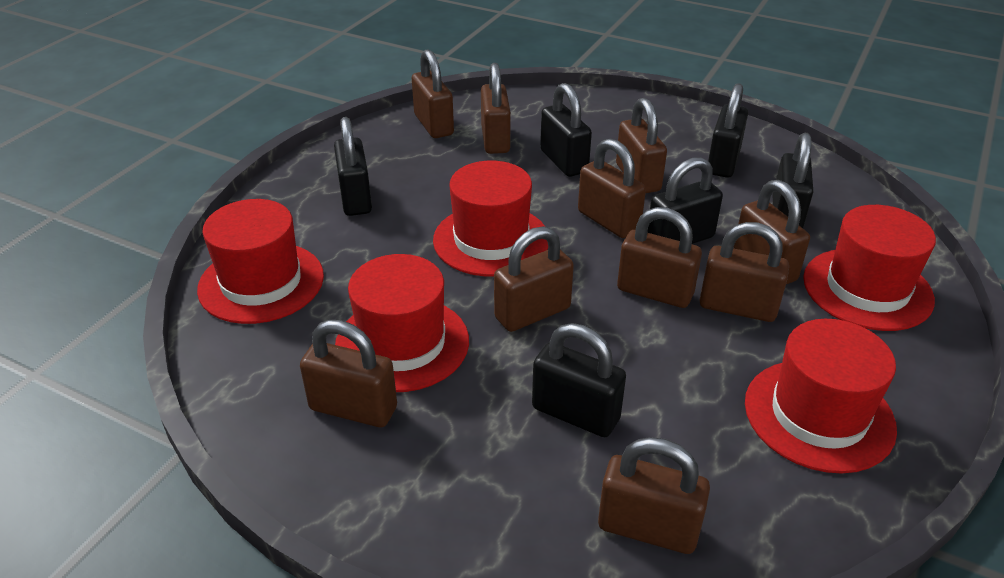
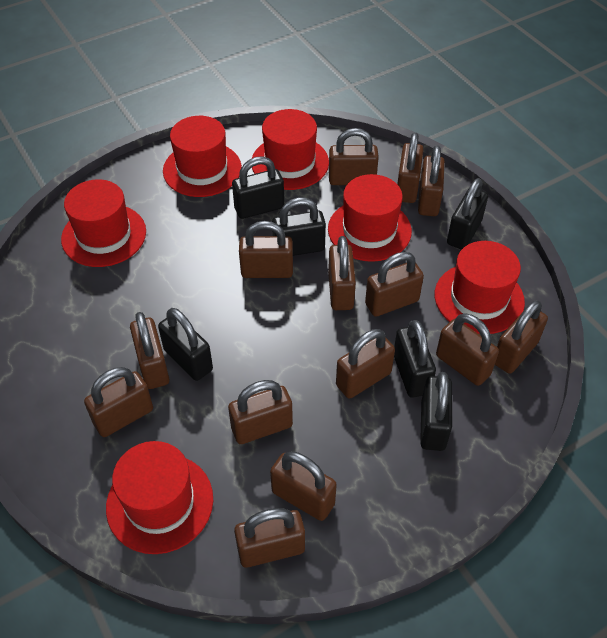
brown padlock: [300,320,397,427] [412,49,454,138] [481,63,511,154] [494,226,574,332] [578,138,646,238] [598,437,710,554] [616,98,667,193] [617,207,702,308] [700,222,789,322] [734,180,810,284] = 10 -> [84,367,153,437] [130,312,169,389] [228,380,293,444] [234,508,305,568] [239,221,293,278] [270,451,337,521] [328,236,356,310] [329,128,379,185] [336,329,395,399] [365,252,424,317] [397,132,424,203] [418,145,445,216] [436,313,499,386] [495,300,548,373] = 14
red hat: [197,199,324,324] [335,254,469,392] [433,161,548,276] [745,319,897,473] [803,205,936,331] = 5 -> [61,179,146,267] [106,441,213,554] [163,116,242,197] [252,109,329,190] [328,174,412,262] [435,241,525,334] = 6

